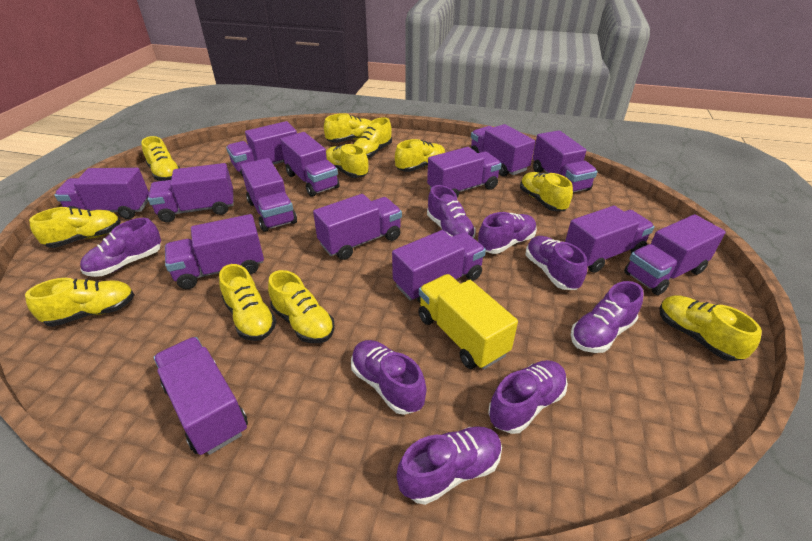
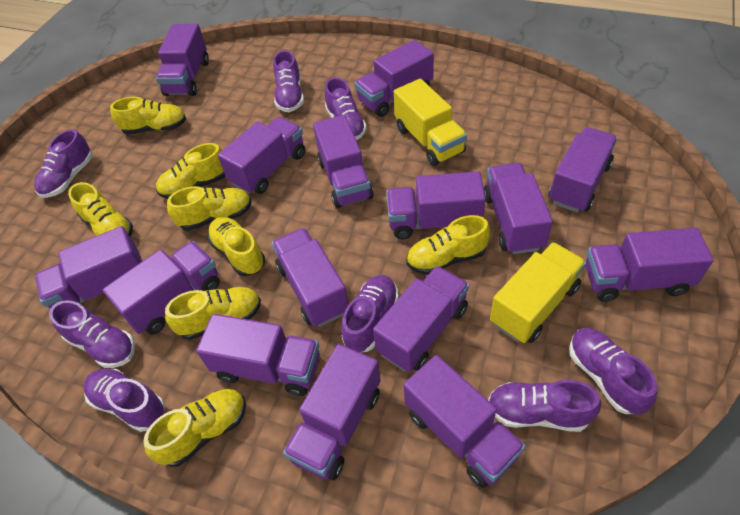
purple truck: [54,168,149,219] [148,163,234,222] [154,337,248,455] [165,214,264,289] [226,121,297,176] [240,158,297,232] [280,132,340,197] [313,194,402,260] [392,230,486,303] [427,147,501,198] [471,124,535,177] [533,130,598,192] [565,206,655,273] [624,214,726,295] = 14 -> [35,226,142,309] [103,241,220,334] [156,24,209,96] [196,314,320,396] [218,117,305,194] [272,228,349,327] [283,344,381,480] [313,115,374,208] [354,40,434,117] [373,266,469,372] [387,171,486,239] [403,355,526,488] [484,163,553,254] [548,127,618,213] [585,228,714,302] = 15
yellow shoe: [25,278,134,327] [29,207,121,248] [141,136,180,181] [219,264,277,341] [268,270,335,343] [324,113,370,143] [326,144,369,178] [354,117,392,158] [395,139,445,172] [520,172,573,211] [659,295,762,361] = 11 -> [68,182,133,236] [110,97,186,135] [143,389,246,467] [156,143,225,199] [165,287,261,340] [167,186,252,231] [207,217,265,276] [406,215,490,275] = 8
yellow truck: [418,274,518,369] = 1 -> [394,79,467,166] [490,242,586,343] = 2

